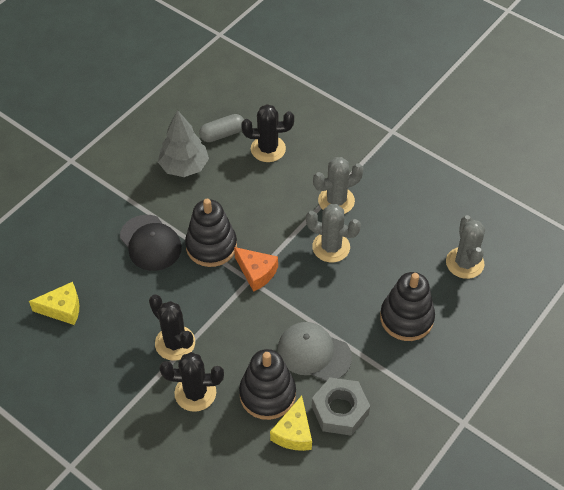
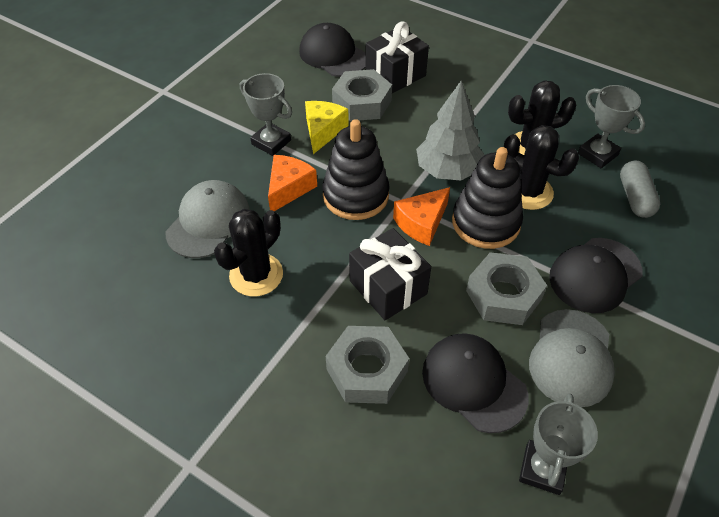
black cap: [120,215,182,271] = 1 -> [299,23,366,77] [422,333,529,433] [549,238,643,313] = 3
black gift: none = 0 -> [349,228,431,320] [365,21,429,93] = 2
black stacking toy: [185,199,237,267] [239,349,296,420] [380,272,435,341] = 3 -> [322,119,390,220] [452,147,523,249] = 2
grey cactus: [306,204,361,262] [313,157,363,214] [446,215,485,279] = 3 -> none = 0
grey cap: [277,322,352,382] = 1 -> [166,180,249,258] [529,309,615,407] = 2
grey nut: [312,377,370,436] = 1 -> [326,326,409,404] [332,69,392,121] [466,252,547,325] = 3
grey trophy: none = 0 -> [240,73,292,156] [519,393,598,495] [578,85,645,168] = 3
orange cheese: [234,247,278,292] = 1 -> [268,155,317,211] [393,187,450,246] = 2
yellow cheese: [29,282,79,325] [270,396,312,451] = 2 -> [305,101,349,154] = 1

